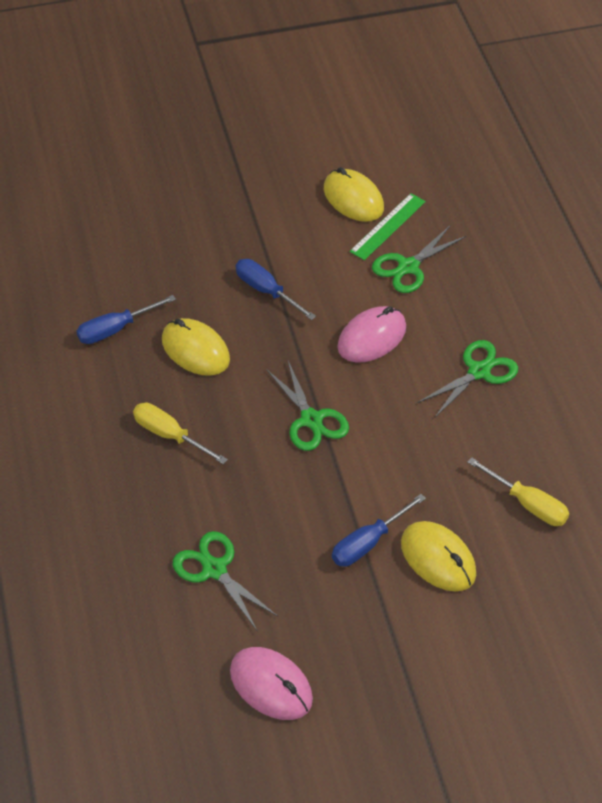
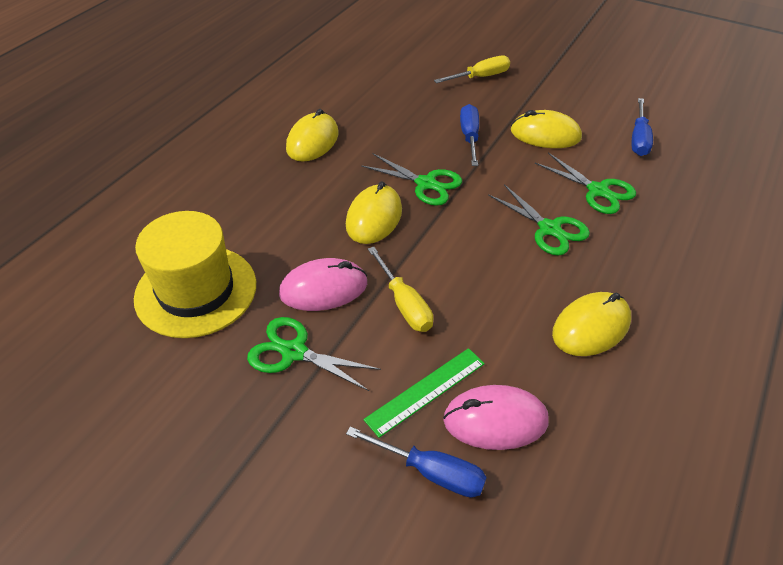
yellow hat: none = 0 -> [134,211,256,338] = 1
yellow mouse: [162,318,230,376] [324,167,384,222] [401,521,476,592] = 3 -> [286,109,338,162] [346,181,402,244] [511,110,582,148] [552,292,631,356] = 4

